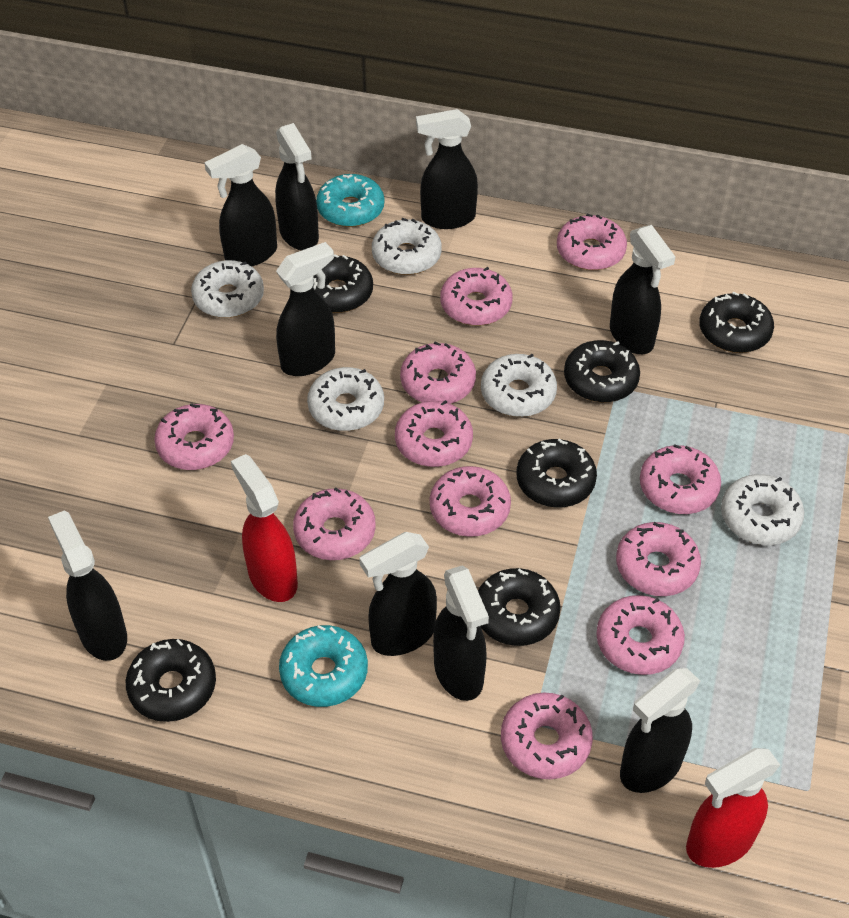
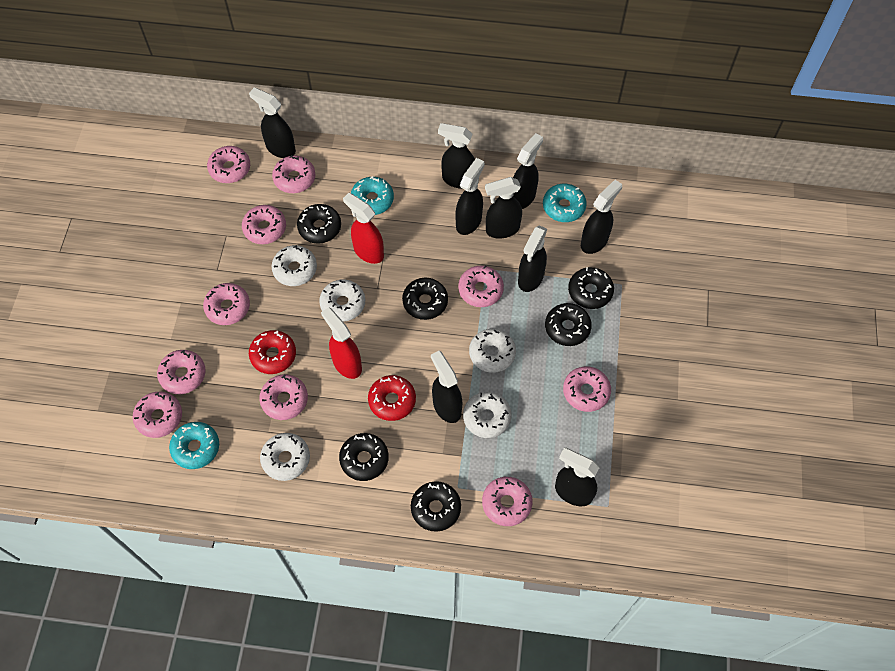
pink donut: [154,403,234,470] [293,487,376,560] [395,400,473,467] [400,342,476,404] [430,466,511,537] [440,267,513,326] [501,693,593,779] [557,213,627,270] [596,595,685,675] [616,522,701,596] [640,444,721,514] = 11 -> [133,392,182,438] [157,350,206,394] [203,283,250,325] [207,146,250,183] [242,205,286,244] [259,374,308,420] [272,155,316,193] [458,265,504,307] [482,477,533,526] [563,366,611,412] = 10
red donut: none = 0 -> [249,330,296,374] [368,375,416,421] = 2
turquoise donut: [279,625,368,707] [316,174,384,227] = 2 -> [169,422,219,469] [351,176,394,215] [543,184,587,222] = 3

